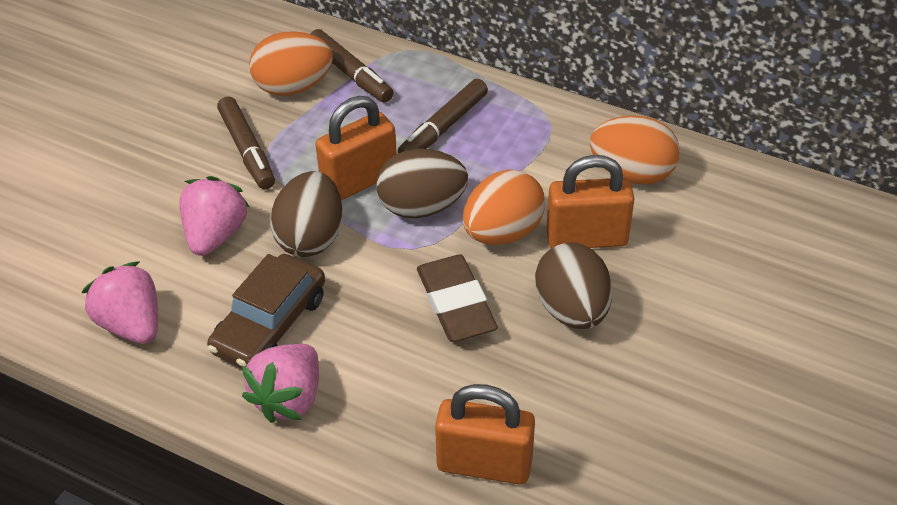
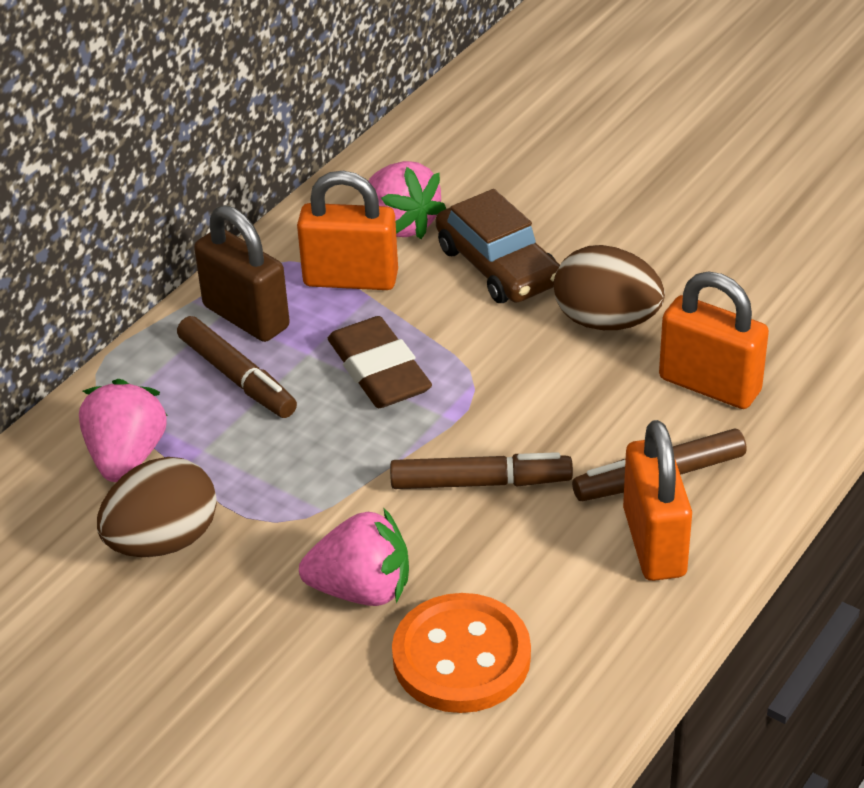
brown egg: [270,171,343,257] [376,149,468,218] [535,242,612,329] = 3 -> [97,457,217,557] [554,245,665,330] = 2
brown padlock: none = 0 -> [194,205,290,342] = 1
orange button: none = 0 -> [392,593,531,713] = 1
orange egg: [249,31,333,96] [463,169,545,245] [590,115,680,184] = 3 -> none = 0

